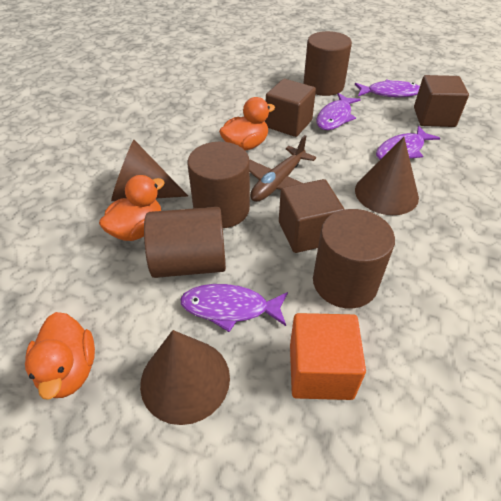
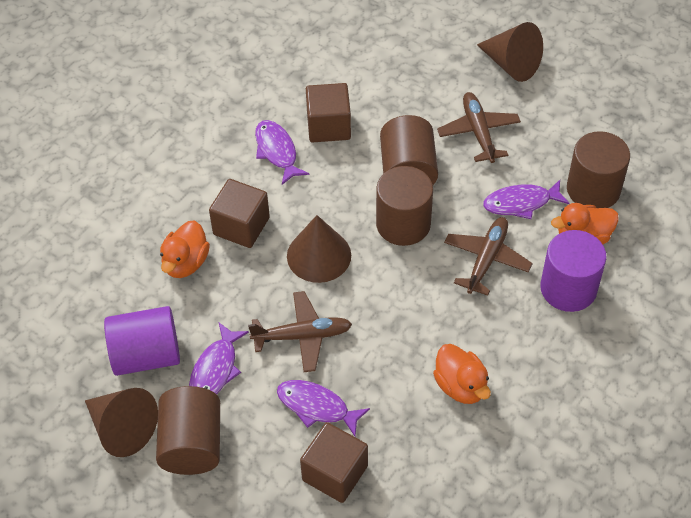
brown plane: [249,135,316,202] = 1 -> [248,291,352,372] [437,92,521,163] [444,217,533,296] = 3
orange cube: [290,313,366,400] = 1 -> none = 0
purple cylinder: none = 0 -> [104,306,180,376] [540,230,606,312] = 2

